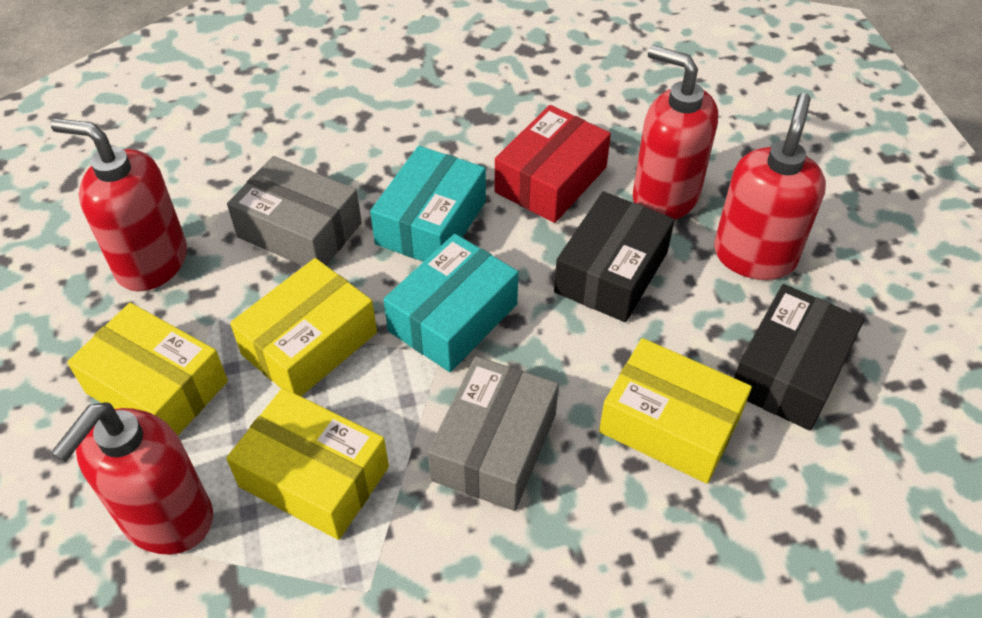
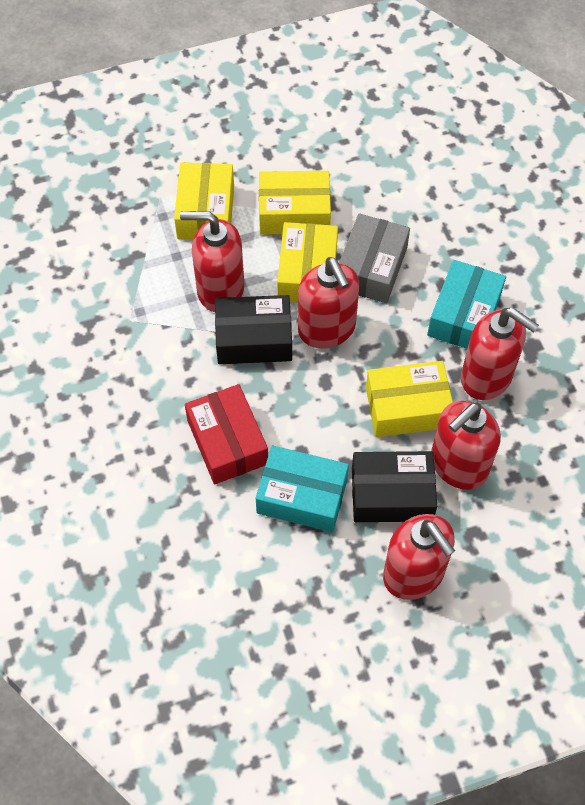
grey box: [227,156,362,266] [428,356,559,511] = 2 -> [339,213,410,303] = 1
red soap dispenser: [51,118,187,292] [51,402,213,555] [633,45,718,220] [714,93,826,280] = 4 -> [180,211,244,312] [298,257,359,349] [383,514,455,600] [431,401,501,490] [461,308,539,400] = 5

